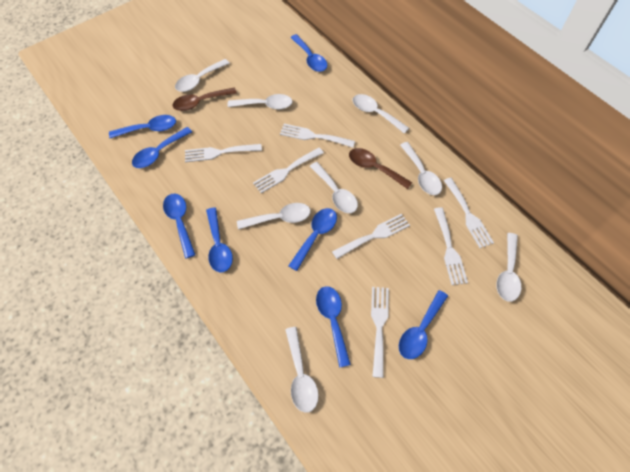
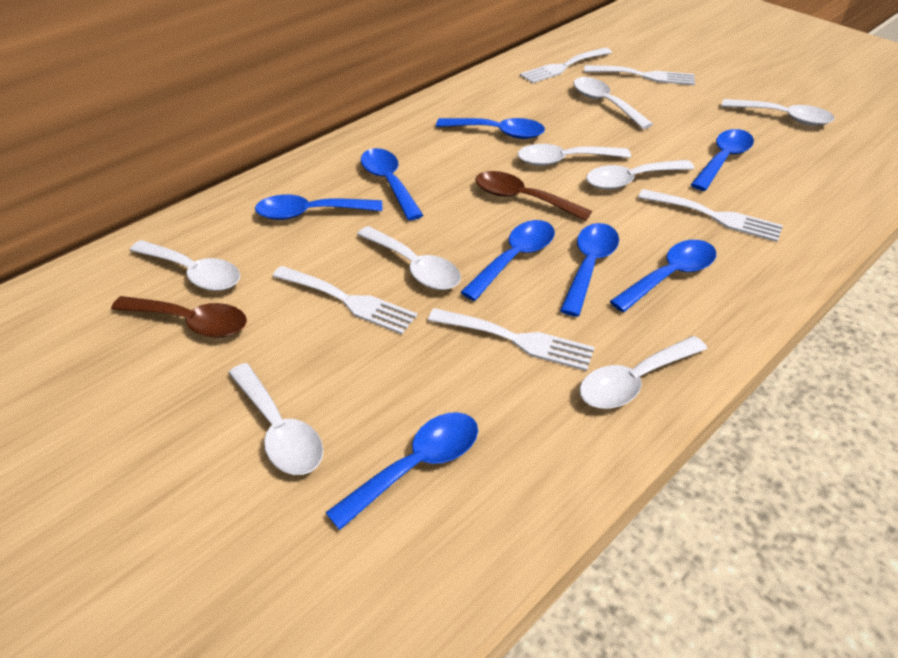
white fork: [185,144,262,162] [253,147,324,193] [280,124,355,148] [332,213,410,259] [371,287,389,378] [434,207,468,285] [444,178,494,248] = 7 -> [272,266,417,334] [428,308,595,371] [520,48,612,83] [584,65,695,85] [638,189,783,242] = 5

